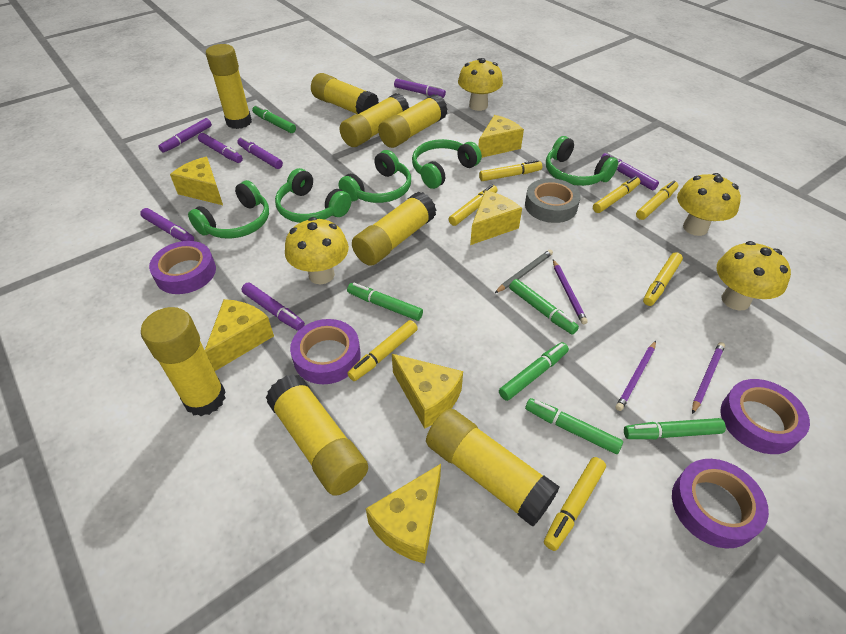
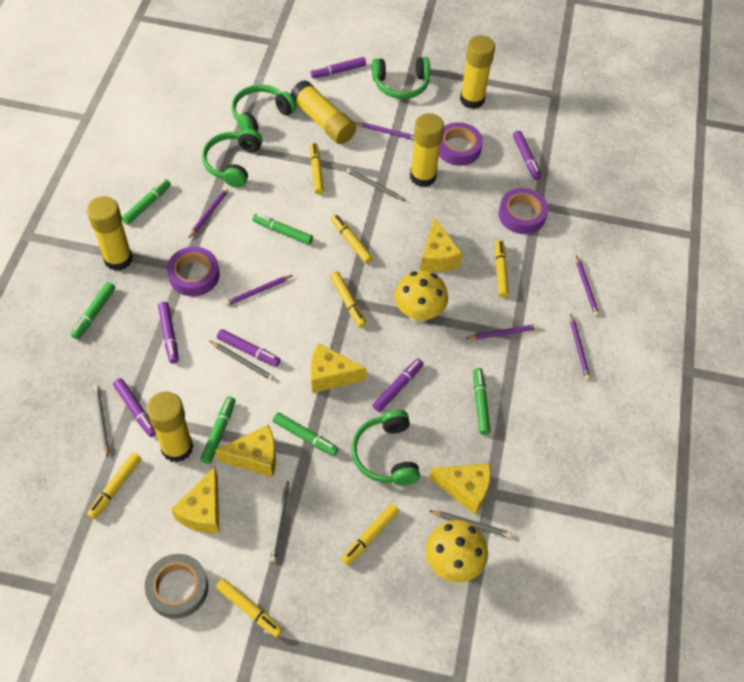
green headphones: [188,180,269,239] [275,168,351,223] [338,150,411,203] [412,139,482,189] [546,136,618,186] = 5 -> [202,129,263,188] [232,85,296,131] [351,410,420,485] [372,57,430,99] = 4
grey pencil: [495,249,553,293] = 1 -> [94,385,109,457] [210,341,274,380] [270,481,289,562] [346,168,405,201] [430,510,512,538] = 5
purple marker: [140,208,194,241] [158,118,212,153] [198,133,243,163] [237,137,283,169] [242,283,305,331] [394,79,446,98] [601,152,659,191] = 7 -> [113,378,156,437] [158,302,179,364] [217,329,281,367] [311,57,366,78] [372,359,423,412] [513,131,541,180] = 6
purple pencil: [553,260,588,324] [616,341,656,411] [692,342,725,414] = 3 -> [189,188,229,238] [225,275,293,306] [354,122,415,140] [465,324,538,340] [570,314,590,380] [576,256,599,316] = 6
purple tape: [149,241,216,294] [290,319,361,384] [672,459,769,549] [720,379,810,454] = 4 -> [167,247,220,296] [439,122,483,166] [498,188,548,234] = 3
yellow cheese: [170,157,223,205] [205,299,274,371] [366,464,441,564] [392,354,463,429] [470,190,522,245] [478,115,524,158] = 6 -> [171,467,219,533] [215,425,276,478] [310,343,367,393] [420,218,463,272] [429,463,491,515] = 5
yellow glue stick: [141,307,226,416] [206,44,252,129] [266,374,368,496] [311,73,379,114] [339,93,409,147] [352,192,436,266] [378,94,448,148] [426,409,560,526] = 8 -> [87,196,133,271] [147,391,193,463] [290,80,356,144] [410,113,444,187] [460,35,495,109] = 5
yellow mushroom: [285,217,349,284] [458,58,503,111] [677,173,741,236] [717,241,791,311] = 4 -> [395,270,448,323] [426,520,488,582] = 2

